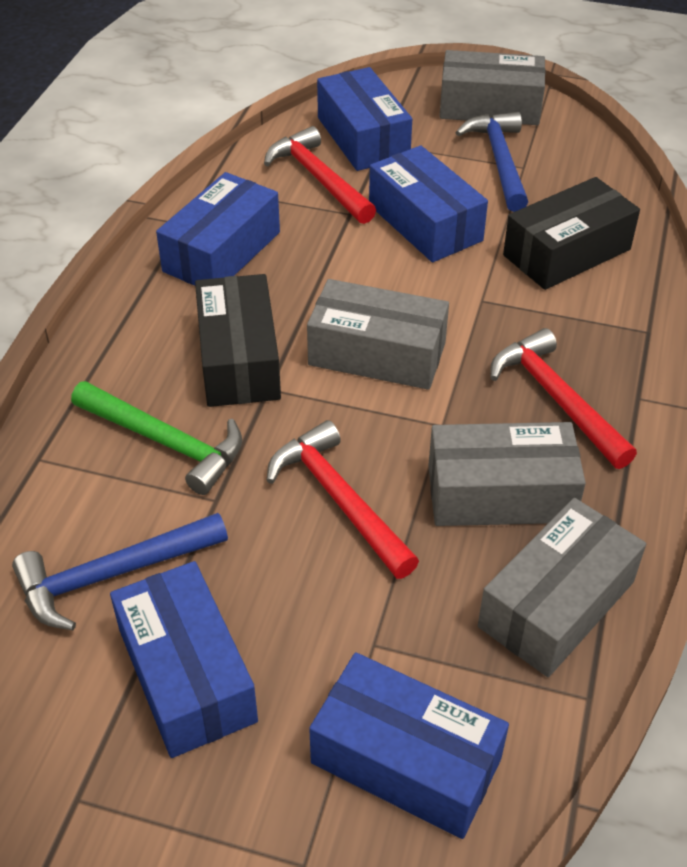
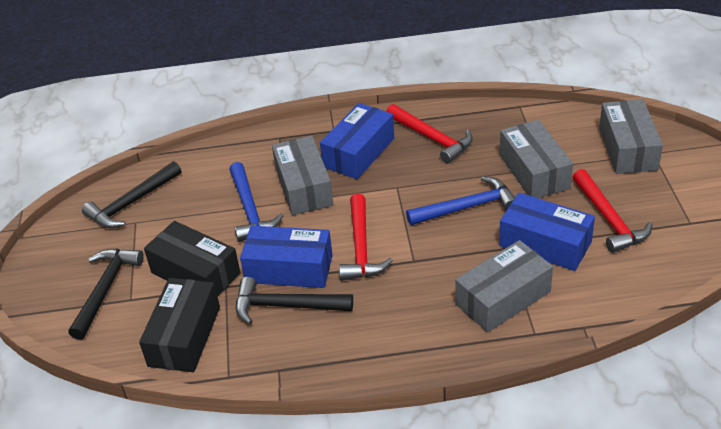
black hammer: none = 0 -> [68,248,144,340] [82,161,182,228] [236,277,353,324] = 3
blue box: [110,561,258,758] [156,172,280,285] [309,652,509,839] [317,67,412,171] [369,145,488,262] = 5 -> [240,226,333,288] [320,103,394,179] [499,193,595,271] = 3
green hammer: [71,381,242,495] = 1 -> none = 0

